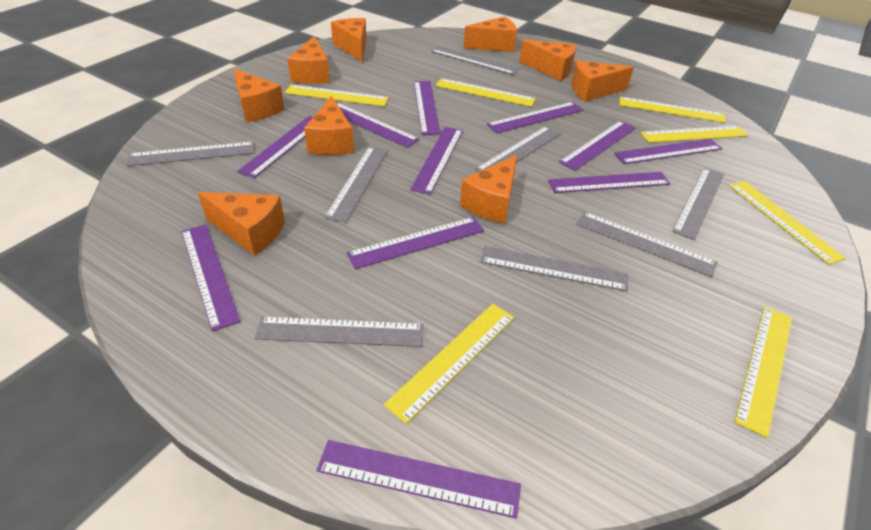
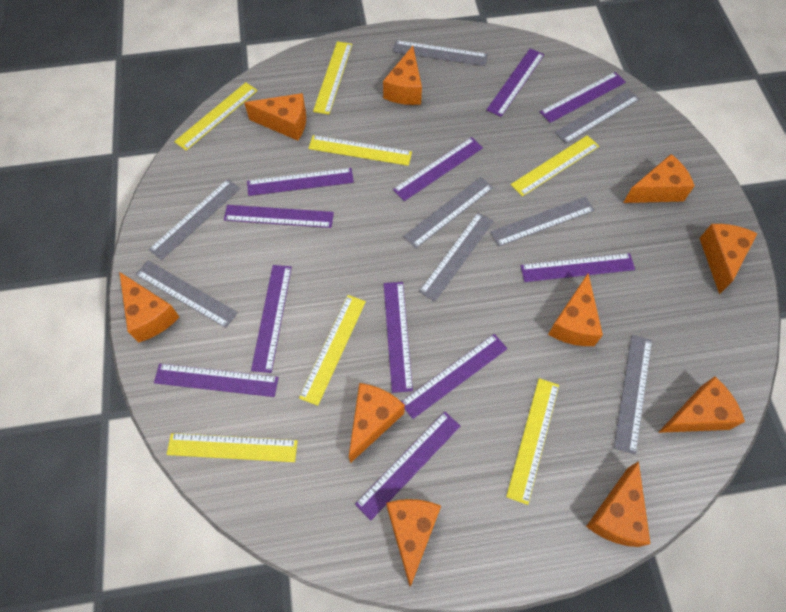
orange cheese: [198,192,285,256] [233,69,285,122] [287,36,330,84] [304,95,354,155] [331,18,367,62] [460,155,517,224] [464,16,517,52] [519,40,576,81] [571,60,634,102] = 9 -> [119,272,179,343] [244,93,306,141] [349,383,405,463] [383,46,422,105] [387,499,441,587] [548,274,603,346] [586,461,650,547] [623,154,695,203] [658,376,745,433] [699,224,758,294] = 10

